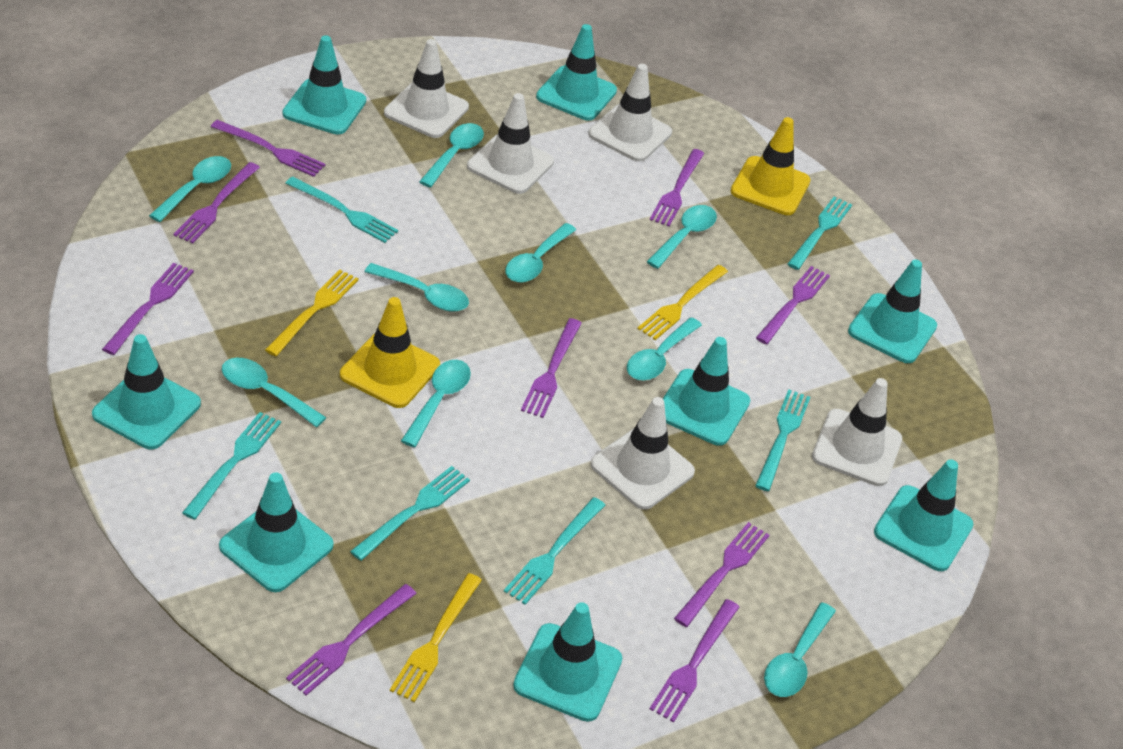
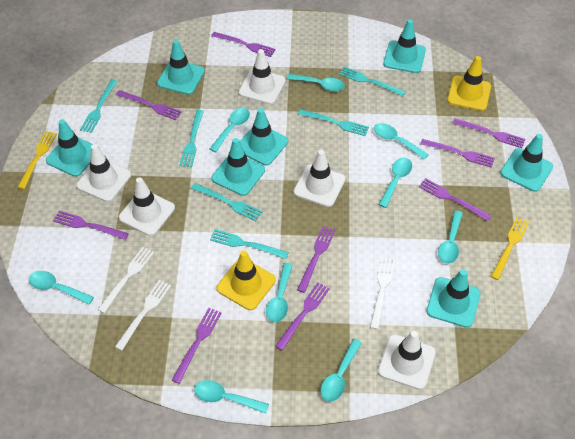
turquoise traffic cone: [92,334,201,449] [219,472,334,592] [283,35,366,135] [513,602,622,722] [536,24,617,121] [663,337,750,446] [848,259,937,363] [874,459,974,571] = 8 -> [46,119,100,177] [157,40,205,95] [212,138,265,196] [240,108,288,165] [383,19,426,73] [426,269,481,328] [500,134,553,192] = 7
white fork: none = 0 -> [97,247,154,313] [115,280,171,351] [370,257,395,330] = 3
yellow fork: [265,270,359,356] [390,573,482,702] [637,265,728,340] = 3 -> [17,131,57,189] [491,217,529,280] = 2

